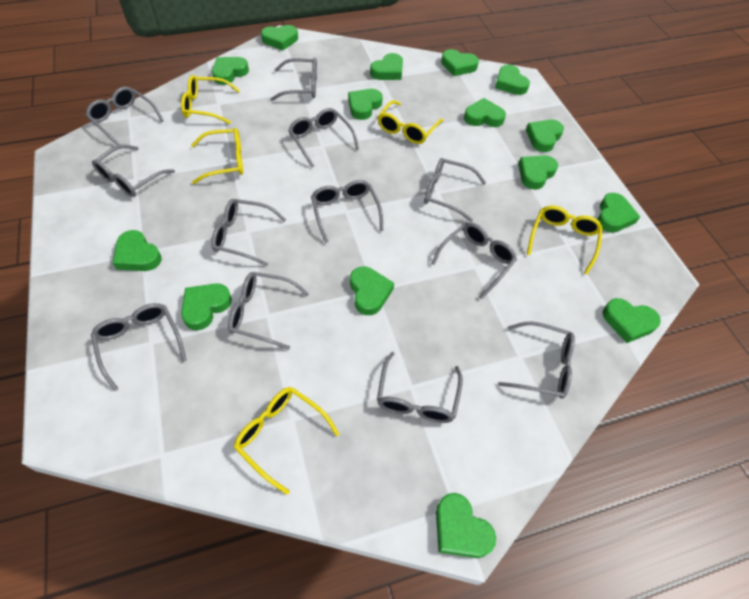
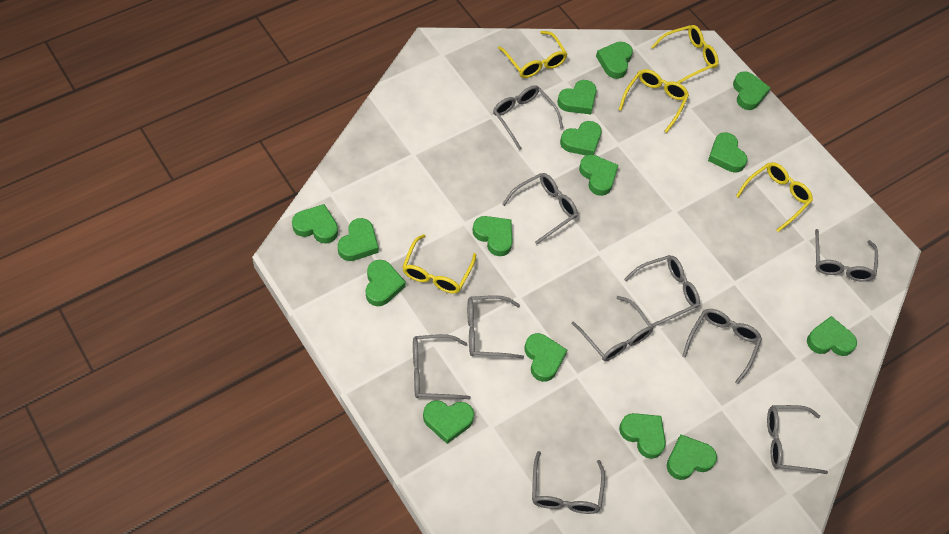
grey glasses: [86,87,164,145] [91,303,187,391] [92,145,175,197] [211,199,286,266] [228,272,309,350] [270,58,317,101] [288,108,359,167] [311,180,383,243] [377,352,463,423] [424,158,486,222] [431,222,517,299] [498,322,575,399] = 12 -> [413,334,471,399] [467,295,524,359] [493,85,563,150] [502,173,578,244] [532,451,605,514] [572,296,653,361] [624,255,700,327] [683,309,762,384] [767,405,828,474] [815,229,878,282] = 10

